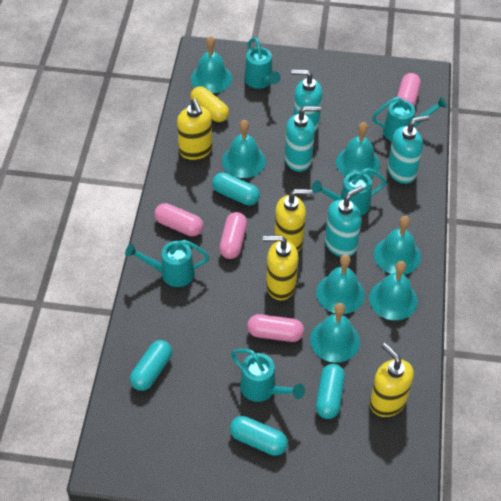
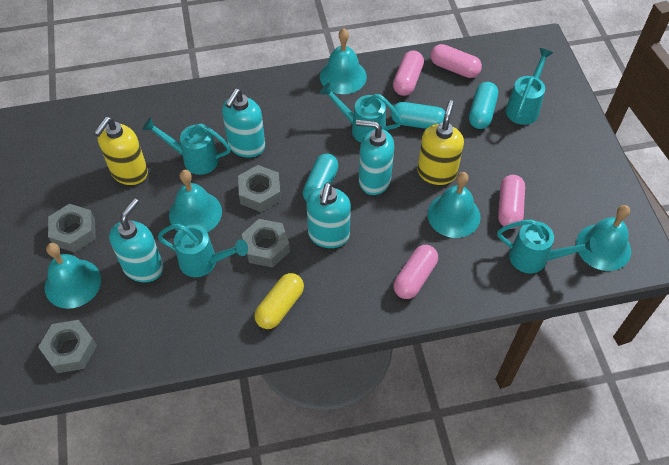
grey nut: none = 0 -> [38,320,97,373] [48,204,96,253] [238,165,281,212] [241,219,290,267] = 4
turquoise bell: [191,36,232,93] [222,120,266,178] [310,303,360,363] [316,255,365,314] [336,122,380,178] [369,261,418,320] [374,216,421,275] = 7 -> [45,243,101,309] [169,170,222,232] [320,28,367,94] [427,172,481,238] [576,205,631,271] = 5
turquoise capsule: [130,340,172,391] [212,173,260,206] [230,416,288,456] [316,364,345,419] = 4 -> [303,153,339,202] [391,102,445,129] [469,82,498,129] = 3
yellow soap dispenser: [177,99,212,160] [263,235,298,300] [274,189,313,252] [370,343,414,417] = 4 -> [94,117,148,185] [417,100,464,185] = 2

